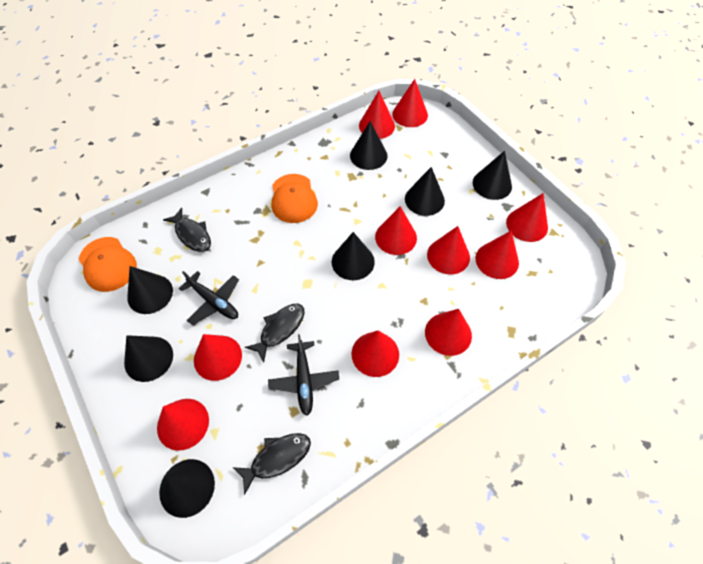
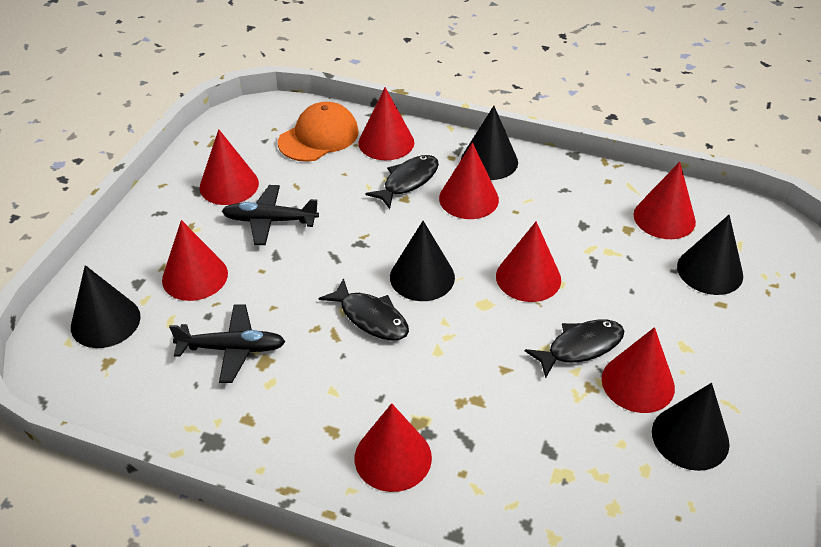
black cone: [124,335,173,382] [127,266,173,314] [159,459,215,518] [332,232,375,280] [350,121,388,170] [405,167,445,216] [473,151,512,200] = 7 -> [71,265,141,348] [390,221,455,301] [461,106,518,180] [652,383,730,471] [677,215,743,295] = 5
orange cap: [79,237,137,292] [272,174,318,223] = 2 -> [278,102,359,162] = 1
red cone: [157,399,209,451] [194,334,242,381] [352,330,399,377] [359,91,395,139] [375,206,417,255] [392,79,428,127] [425,309,472,356] [427,226,470,275] [475,231,519,279] [506,193,548,242] = 10 -> [162,220,228,301] [199,129,259,205] [355,403,432,492] [358,87,414,160] [439,143,499,219] [496,221,561,302] [602,327,675,413] [634,162,696,239] = 8

